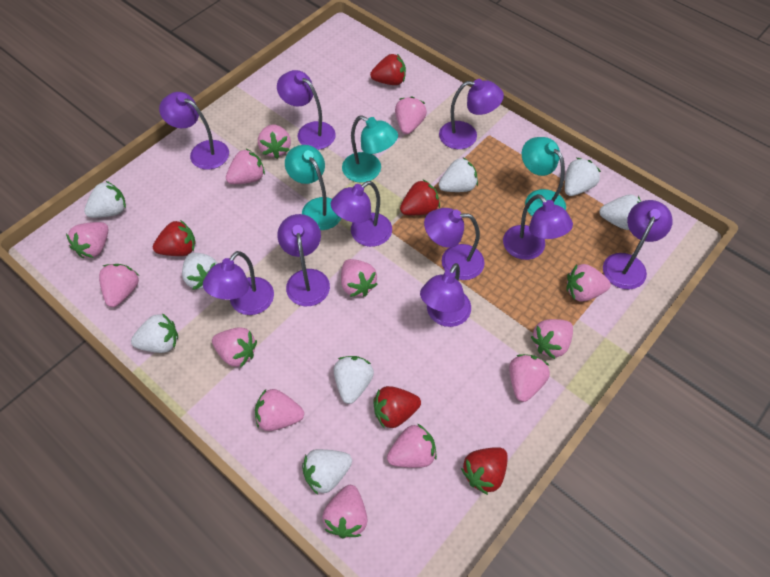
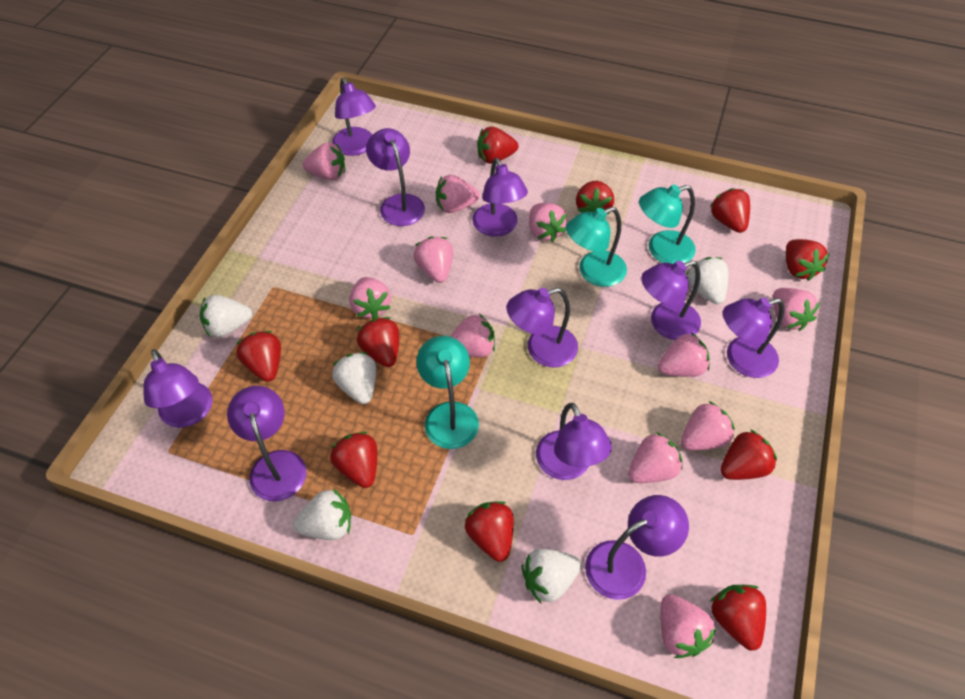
pink strawberry: [66,222,108,258] [99,264,139,307] [212,327,257,368] [226,148,265,184] [255,389,304,431] [258,125,291,159] [322,485,368,538] [341,259,378,297] [387,424,437,468] [395,96,427,134] [509,354,550,402] [531,319,573,359] [566,264,611,302] = 13 -> [303,142,345,180] [349,277,391,319] [413,236,453,283] [436,175,480,213] [450,314,495,357] [529,203,567,242] [628,432,682,483] [658,332,710,377] [660,594,716,658] [681,401,735,450] [773,288,820,331] = 11
red strawberry: [153,220,196,256] [370,54,406,85] [374,386,421,429] [400,180,440,215] [461,447,508,495] = 5 -> [236,331,281,382] [330,432,377,488] [357,317,399,367] [465,502,514,562] [477,126,519,164] [576,181,614,214] [710,188,750,233] [710,585,766,651] [720,429,777,480] [786,239,830,281] = 10
white strawberry: [84,181,126,218] [131,313,178,353] [182,253,218,290] [302,449,352,494] [334,356,374,404] [439,157,478,192] [565,158,601,196] [599,195,641,230] = 8 -> [200,295,252,337] [293,489,351,540] [332,352,376,404] [521,549,581,603] [686,257,728,304] = 5

